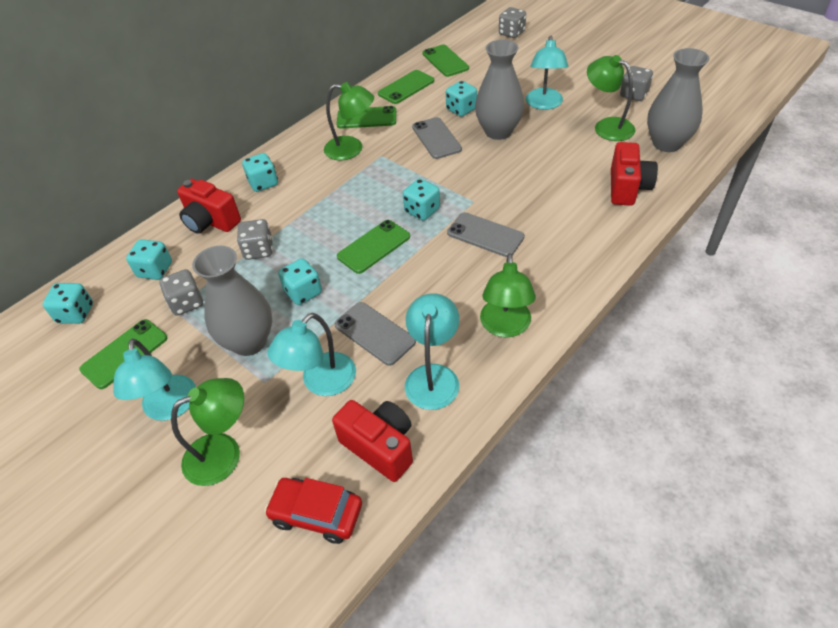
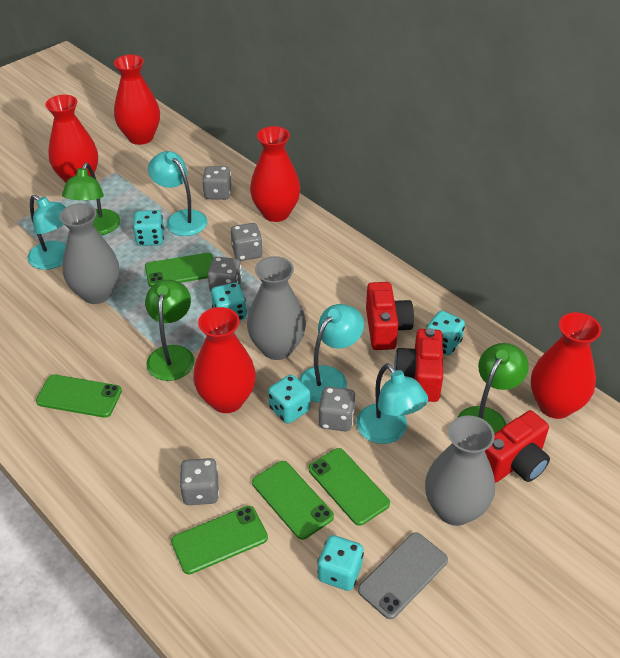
green lamp: [171,378,244,486] [324,82,374,160] [480,253,536,337] [587,55,635,141] = 4 -> [62,163,120,235] [145,280,194,381] [457,343,529,434] = 3
grey dice: [159,269,203,316] [237,219,273,260] [499,7,526,38] [620,66,653,101] = 4 -> [179,458,219,505] [202,166,231,200] [208,257,242,292] [231,223,263,261] [319,387,356,431] = 5
grey phone: [334,302,416,366] [412,117,462,159] [447,212,525,257] = 3 -> [358,532,448,619] = 1
red car: [264,478,362,544] = 1 -> none = 0
red vase: none = 0 -> [45,95,98,183] [114,55,160,145] [193,307,256,413] [250,126,300,222] [531,312,601,419] = 5
turquoise dice: [42,283,93,324] [126,239,172,280] [242,153,278,192] [278,258,322,305] [403,179,440,221] [446,81,477,117] = 6 -> [133,210,164,246] [211,283,247,320] [268,375,310,424] [317,535,364,591] [426,311,465,355] = 5

